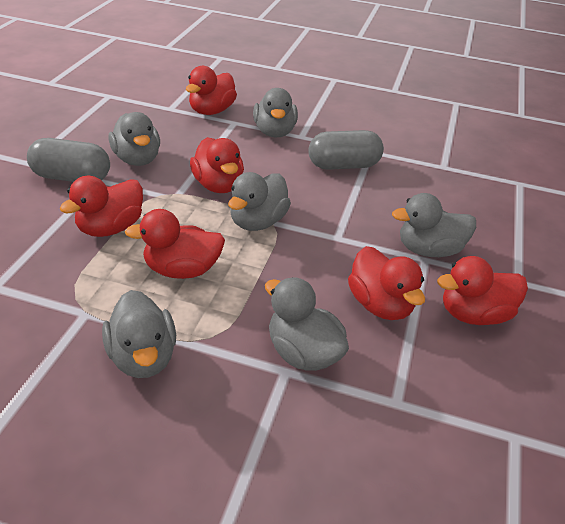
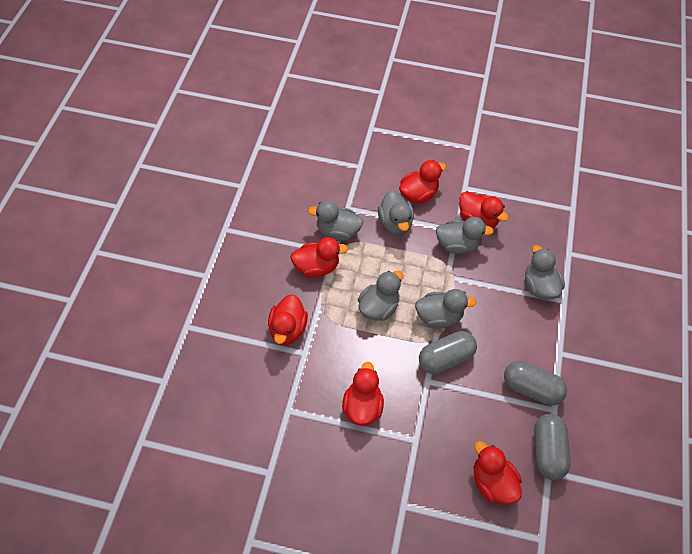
grey capsule: [27,138,110,182] [309,130,384,170] = 2 -> [419,331,477,374] [504,361,567,405] [534,414,570,480] = 3

